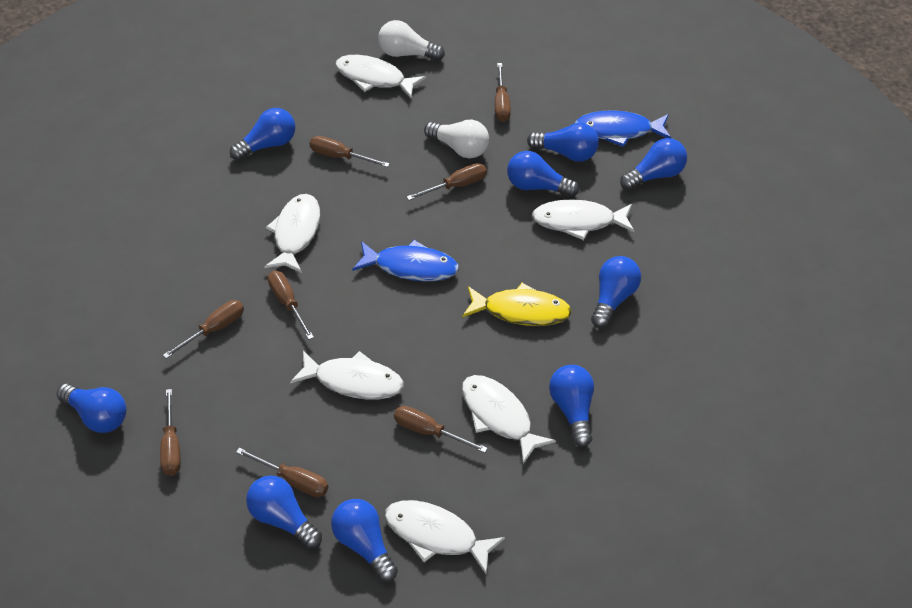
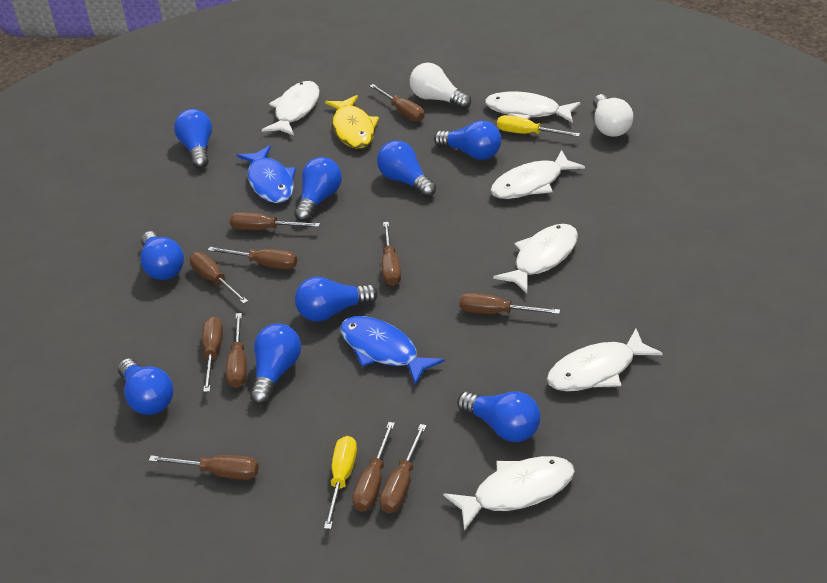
brown screwdriver: [160,389,181,476] [163,300,244,359] [236,448,328,497] [268,271,314,340] [309,136,390,167] [394,406,488,453] [407,163,487,200] [495,63,511,122] = 8 -> [149,455,259,480] [189,252,248,304] [202,316,223,392] [208,247,297,269] [226,313,247,388] [230,212,320,230] [353,422,395,512] [370,84,425,122] [380,424,427,513] [382,222,401,286] [459,293,560,314] = 11
yellow screwdriver: none = 0 -> [324,436,357,529] [497,115,580,137] = 2

